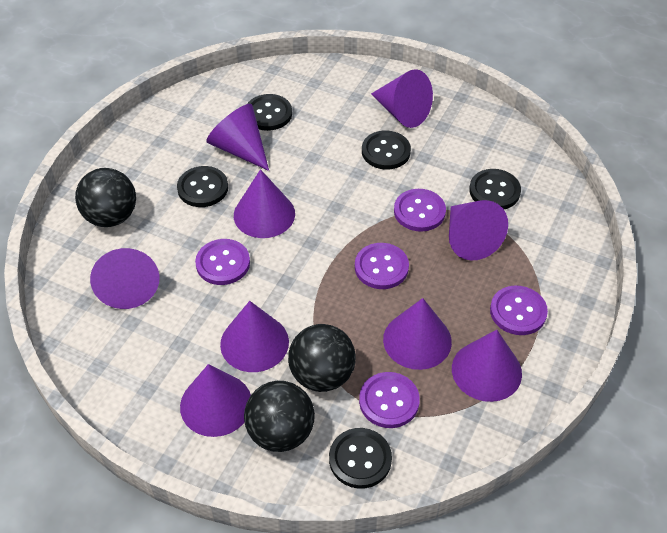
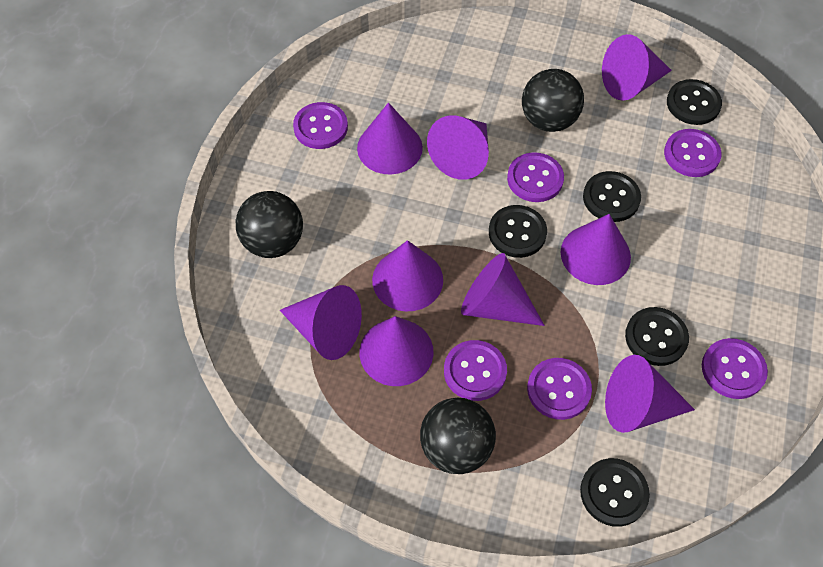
purple button: [195,239,250,285] [355,243,409,289] [359,372,420,428] [394,189,446,232] [490,286,548,335] = 5 -> [293,102,348,149] [444,340,507,401] [507,152,564,202] [527,358,592,420] [664,129,722,177] [702,338,768,399] = 6

